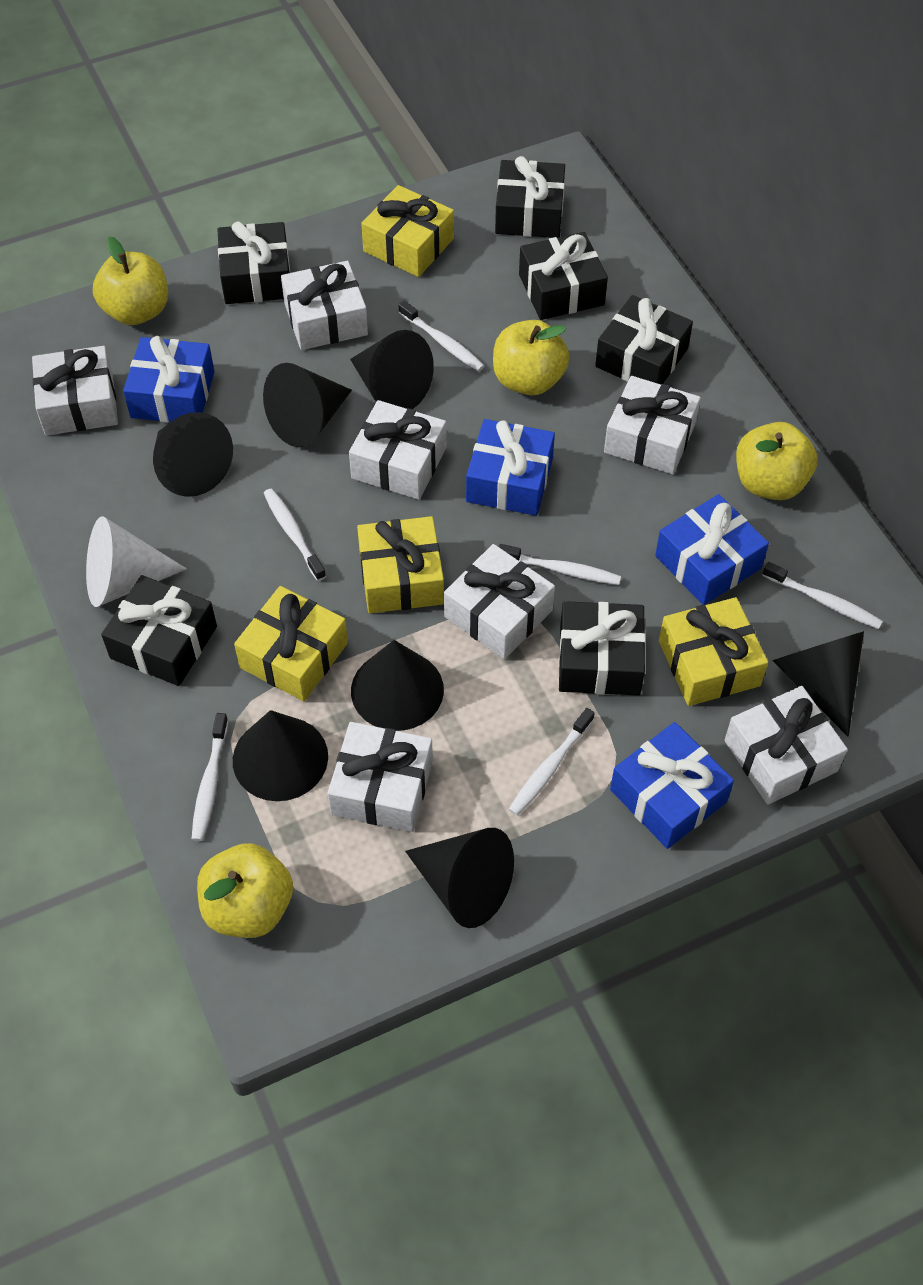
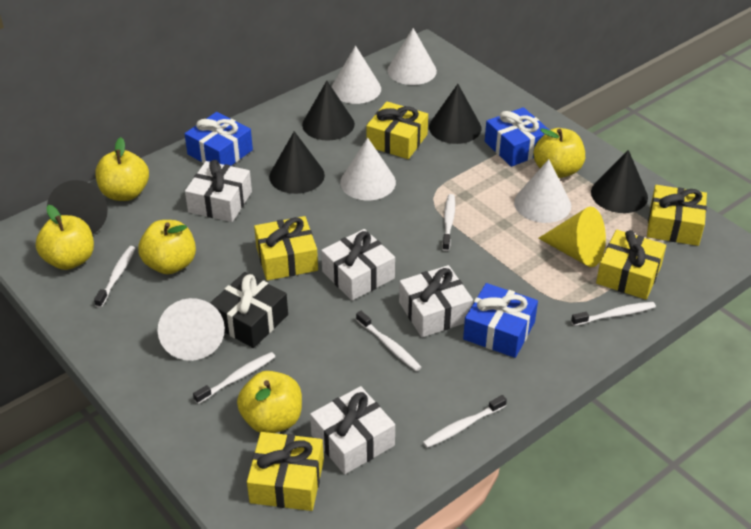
black cone: [153,412,233,497] [233,710,328,801] [263,363,352,447] [350,330,434,409] [351,640,444,731] [405,828,514,928] [772,631,864,736] = 7 -> [47,180,108,234] [269,131,325,194] [302,81,355,141] [429,84,481,144] [591,150,648,213] = 5
black gift: [101,575,217,686] [217,221,290,304] [495,156,565,238] [519,232,608,320] [559,601,646,695] [595,295,693,384] = 6 -> [210,272,288,348] = 1
blue gift: [123,336,215,422] [466,419,555,516] [610,722,734,849] [655,494,769,605] = 4 -> [185,112,253,166] [463,283,538,358] [485,107,549,167] = 3
white cone: [86,516,187,607] = 1 -> [158,298,225,361] [332,46,381,104] [340,138,396,200] [387,28,437,85] [514,159,571,223] = 5
white gift: [32,346,118,436] [281,261,368,350] [328,722,433,832] [349,400,446,500] [444,544,555,659] [604,376,701,474] [725,686,848,805] = 7 -> [185,160,252,222] [310,386,395,475] [321,229,395,301] [399,265,473,337] = 4
yellow apple: [93,237,168,325] [197,843,293,938] [493,320,569,395] [736,422,817,500] = 4 -> [36,205,94,270] [95,137,149,201] [138,220,196,274] [237,371,302,433] [533,128,585,178] = 5
yellow cone: none = 0 -> [538,207,606,267] = 1
yellow gift: [234,586,348,701] [357,516,444,613] [361,185,454,277] [659,597,768,706] = 4 -> [247,432,324,511] [254,216,318,281] [366,102,428,159] [596,230,666,300] [647,185,707,246] = 5

